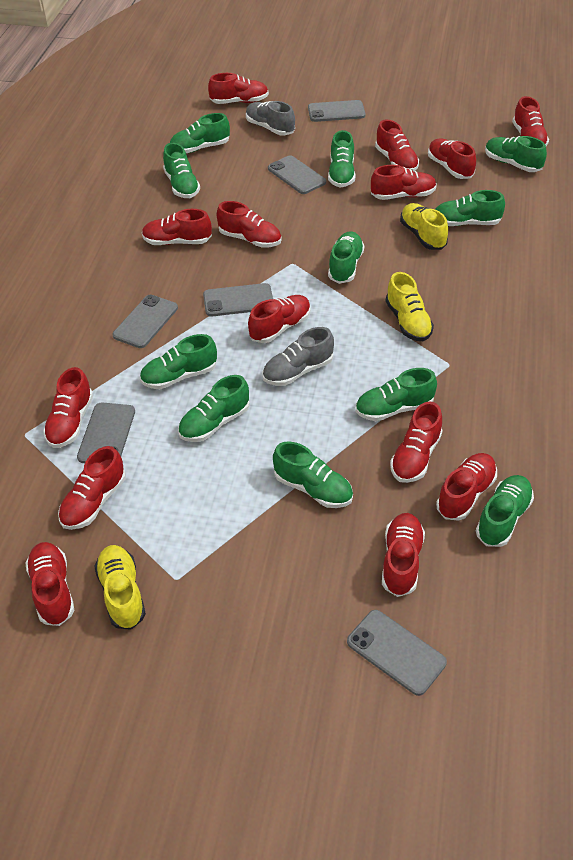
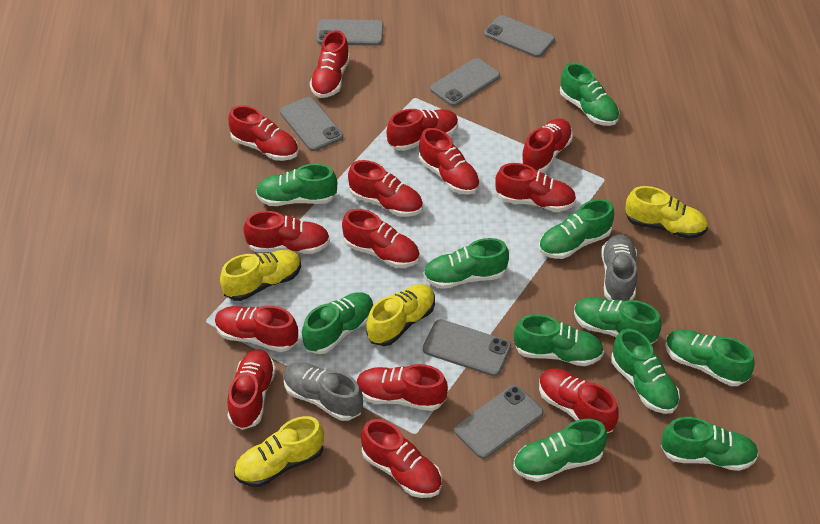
yellow shoe: [94,545,146,630] [386,272,434,341] [400,203,448,250] = 3 -> [220,250,301,301] [234,416,324,487] [366,284,435,346] [625,186,708,239] = 4

